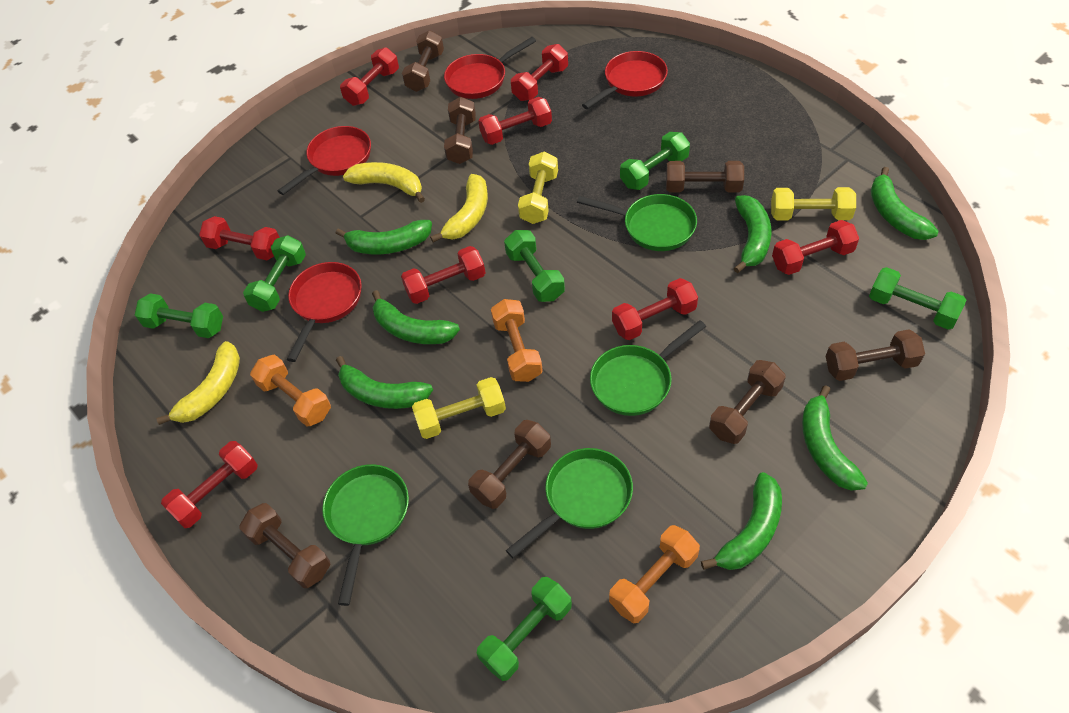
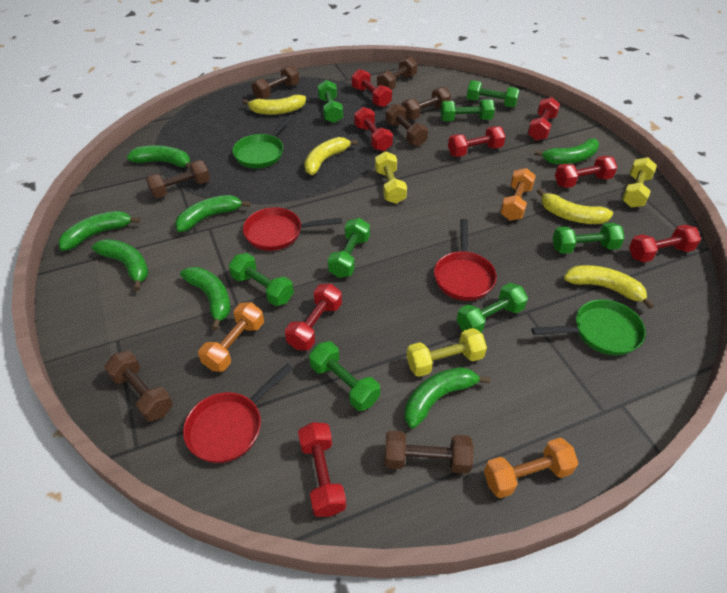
green dumbbell: [135,293,223,338] [243,235,306,312] [477,577,572,681] [504,230,565,302] [620,132,690,190] [869,267,966,330] = 6 -> [229,253,294,306] [309,341,380,411] [318,80,343,123] [328,218,370,278] [440,100,495,121] [457,283,528,332] [467,80,520,107] [552,223,625,254] = 8
green pan: [322,464,409,606] [506,448,633,558] [577,194,697,251] [590,320,706,416] = 4 -> [232,114,294,168] [531,299,646,356] = 2
red pan: [278,126,371,195] [287,262,362,362] [444,37,536,99] [582,51,668,109] = 4 -> [183,363,294,463] [243,207,342,251] [434,219,497,301] = 3
yellow banana: [156,341,240,425] [343,162,425,203] [430,174,488,243] = 3 -> [242,95,306,115] [304,137,358,175] [537,188,613,224] [564,265,654,309] = 4

